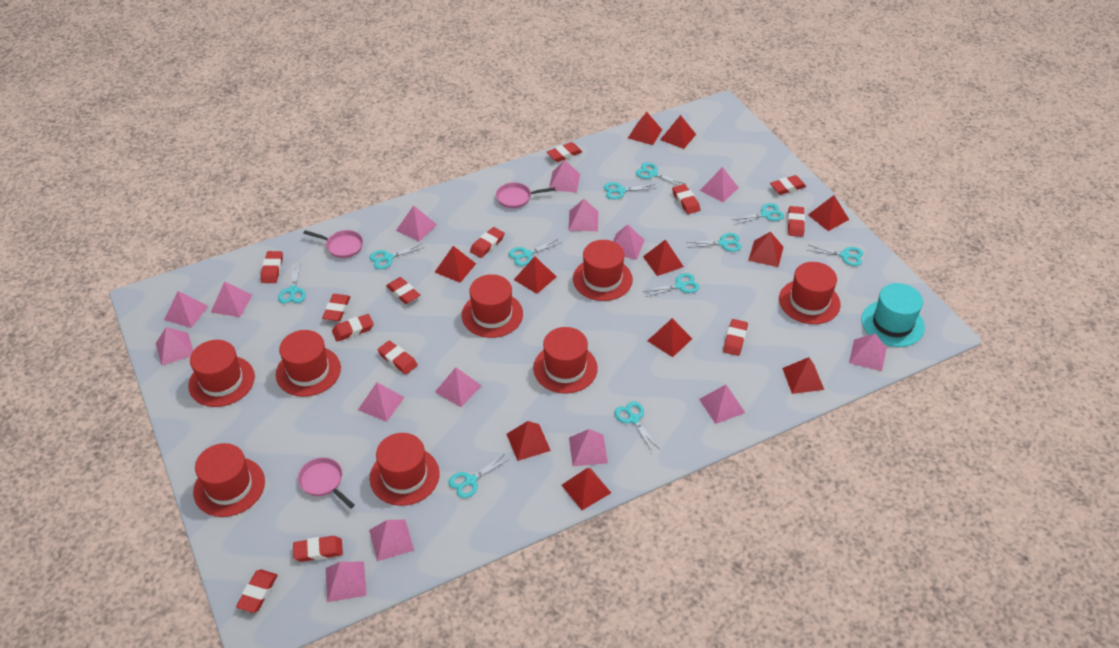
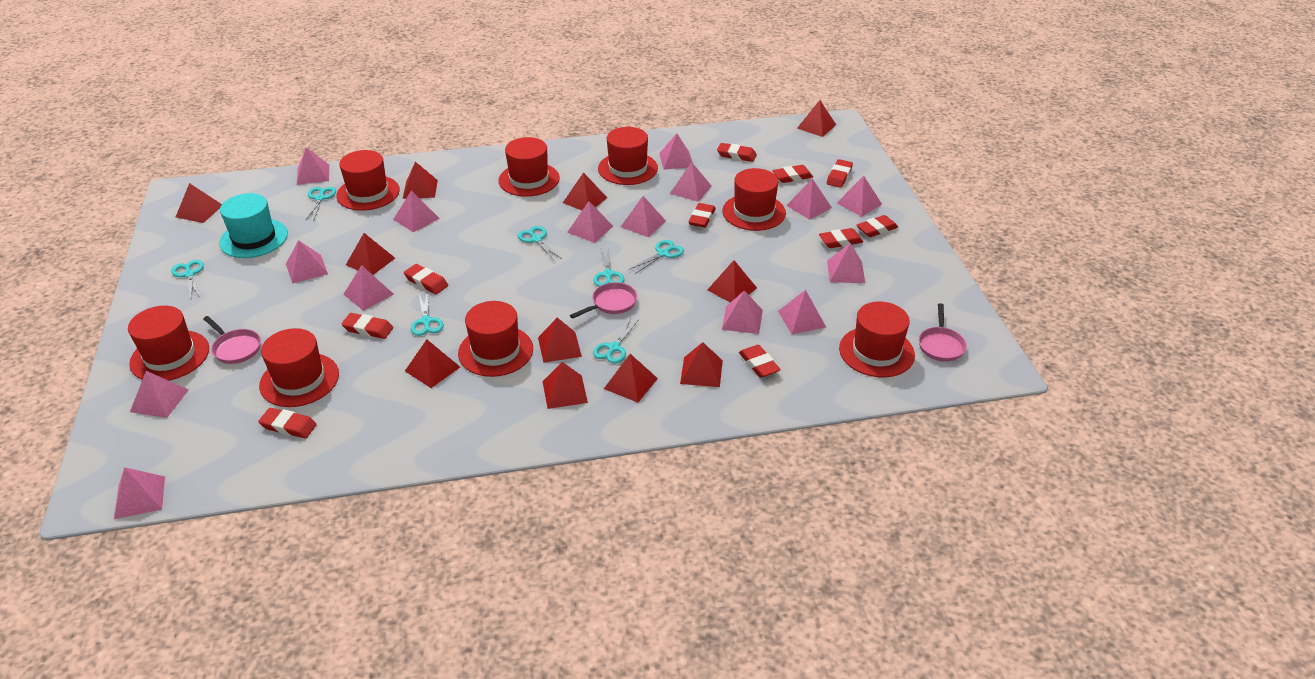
red eraser: [236,570,278,613] [260,251,283,283] [293,536,343,562] [322,294,350,321] [332,314,374,342] [377,341,418,374] [386,277,420,304] [470,227,505,258] [547,142,582,162] [672,184,700,214] [723,319,748,356] [770,175,806,195] [787,206,805,237] = 13 -> [258,408,317,438] [341,313,393,339] [404,264,448,294] [688,203,716,228] [717,143,757,162] [739,345,781,378] [772,165,813,183] [819,228,863,248] [827,159,853,188] [856,215,898,237] = 10
turquoise scissors: [278,262,306,303] [370,244,425,269] [448,455,509,498] [509,239,562,266] [604,182,657,199] [615,401,659,451] [636,163,686,185] [643,273,699,297] [687,233,742,252] [732,203,784,225] [808,245,863,266] = 11 -> [172,260,204,298] [306,187,336,221] [411,294,444,336] [518,226,562,261] [593,248,624,287] [593,318,639,363] [629,240,684,274] = 7

